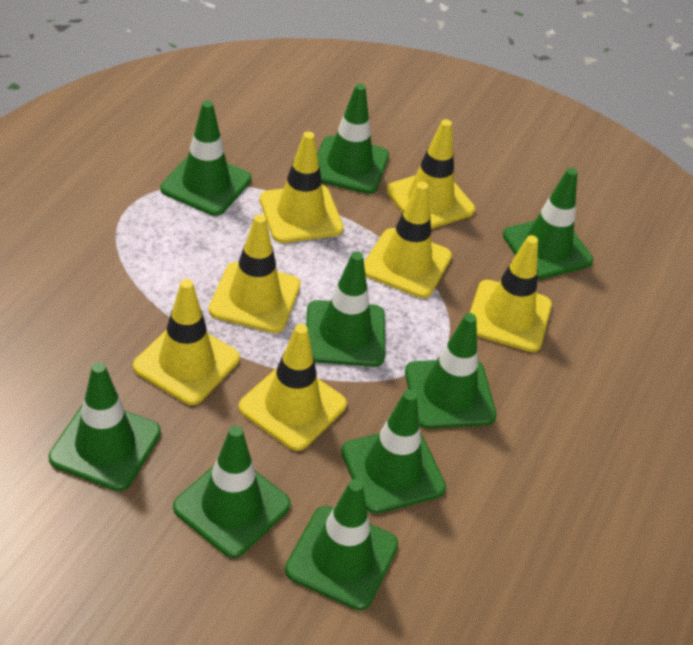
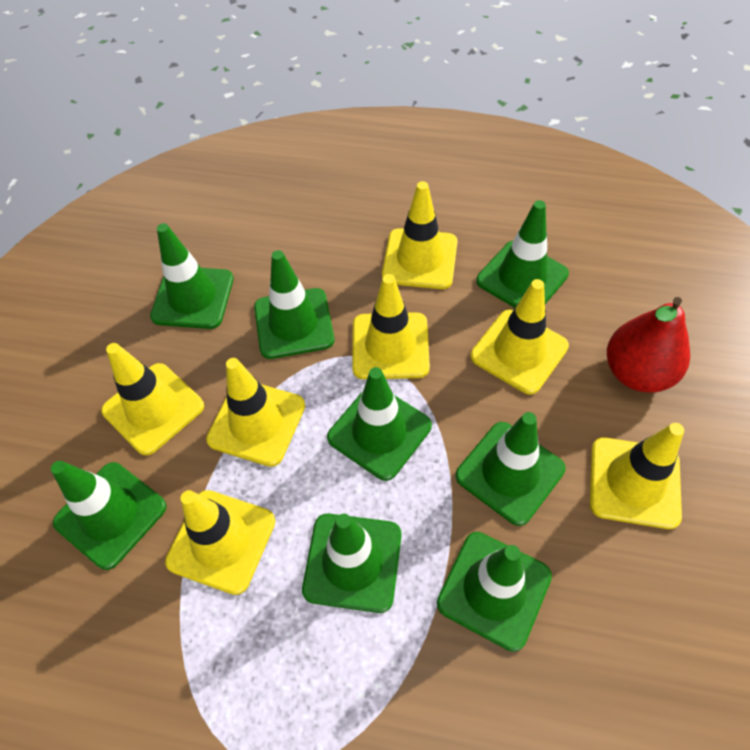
green traffic cone: [49,362,161,491] [160,101,251,216] [173,425,291,558] [285,479,398,610] [306,252,385,367] [317,84,389,194] [341,390,446,514] [405,313,496,429] [503,168,593,279] = 9 -> [51,461,166,570] [150,223,234,329] [254,250,334,359] [302,514,402,613] [327,367,432,481] [437,532,552,652] [455,412,566,526] [476,200,569,308] = 8
red pear: none = 0 -> [607,297,690,393] = 1

